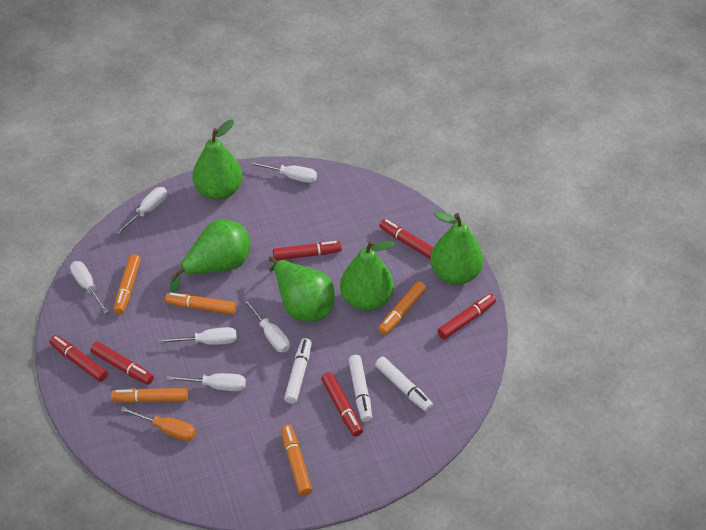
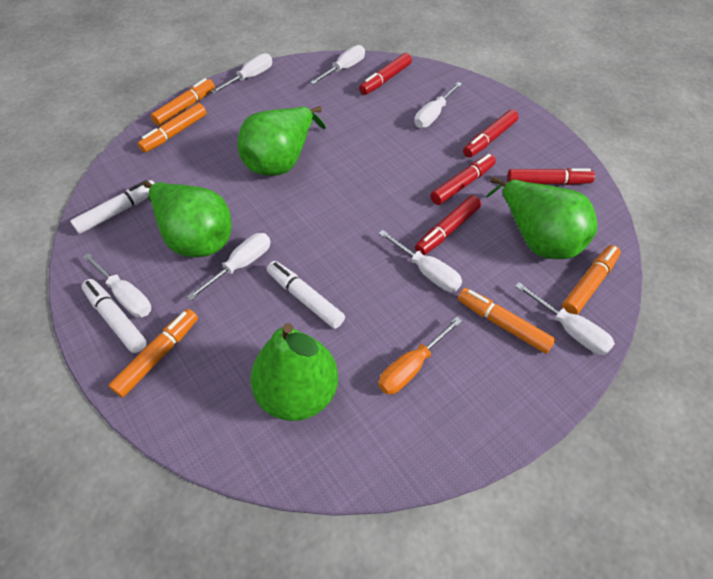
green pear: [170,220,251,293] [192,120,243,200] [269,256,335,322] [340,240,395,311] [430,212,483,285] = 5 -> [143,181,232,257] [238,106,326,176] [250,323,338,421] [486,176,597,259] = 4
red marker: [49,335,108,382] [90,342,154,385] [273,241,342,261] [321,372,363,437] [379,219,434,259] [437,294,496,339] = 6 -> [359,53,412,95] [415,195,481,255] [430,154,496,205] [463,109,519,158] [507,168,595,185] = 5
white screwdriver: [70,261,109,314] [116,187,167,234] [159,327,237,345] [166,373,246,391] [243,298,290,353] [250,161,317,183] = 6 -> [83,253,151,317] [187,233,270,301] [211,53,272,94] [310,45,365,85] [379,230,462,292] [415,82,462,128] [515,282,615,355] = 7

